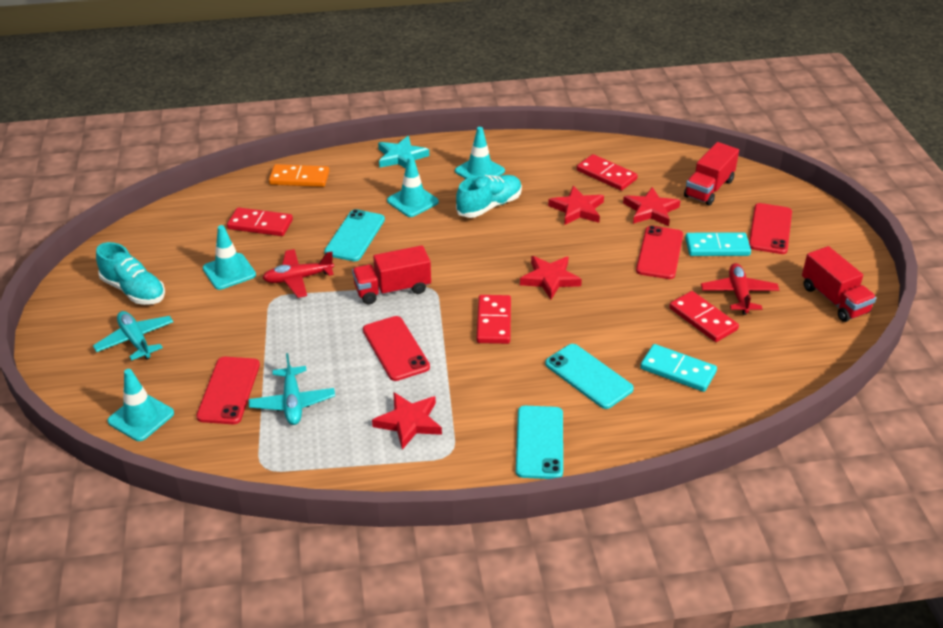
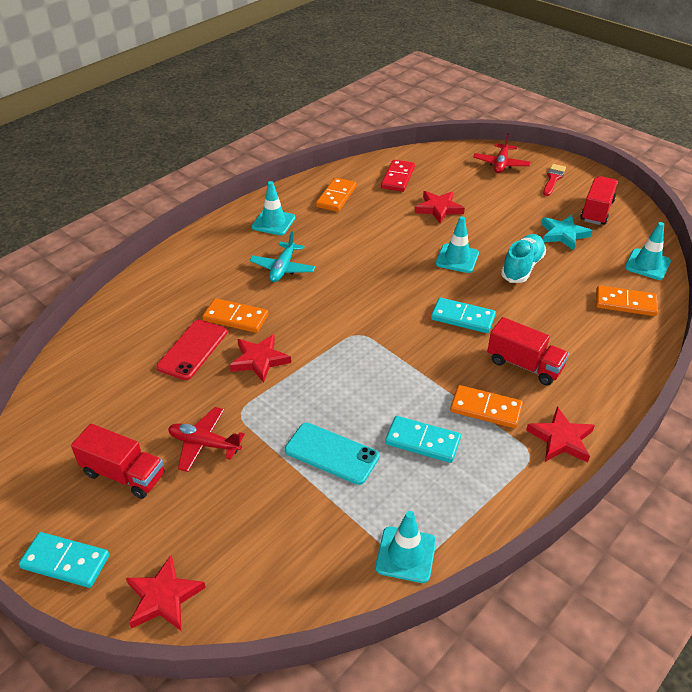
orange domino: [269,164,329,187] = 1 -> [202,298,268,333] [316,178,356,212] [450,385,523,428] [596,285,658,316] = 4
red brush: none = 0 -> [543,164,566,196] = 1
red domino: [227,207,293,236] [477,295,511,344] [577,154,638,191] [669,291,739,342] = 4 -> [381,160,415,192] = 1
red phone: [196,357,260,424] [363,316,430,381] [636,225,683,279] [749,203,792,254] = 4 -> [156,320,227,380] = 1
turquoise domino: [640,344,717,392] [685,232,751,256] = 2 -> [19,532,109,588] [385,416,461,463] [431,298,496,333] = 3
turquoise phone: [324,209,385,261] [516,406,563,479] [545,344,634,409] = 3 -> [285,423,380,485] = 1
turquoise plane: [93,311,174,360] [249,353,335,425] = 2 -> [250,231,315,282] = 1
turquoise shoe: [96,242,165,305] [456,175,522,218] = 2 -> [501,234,546,283] = 1

